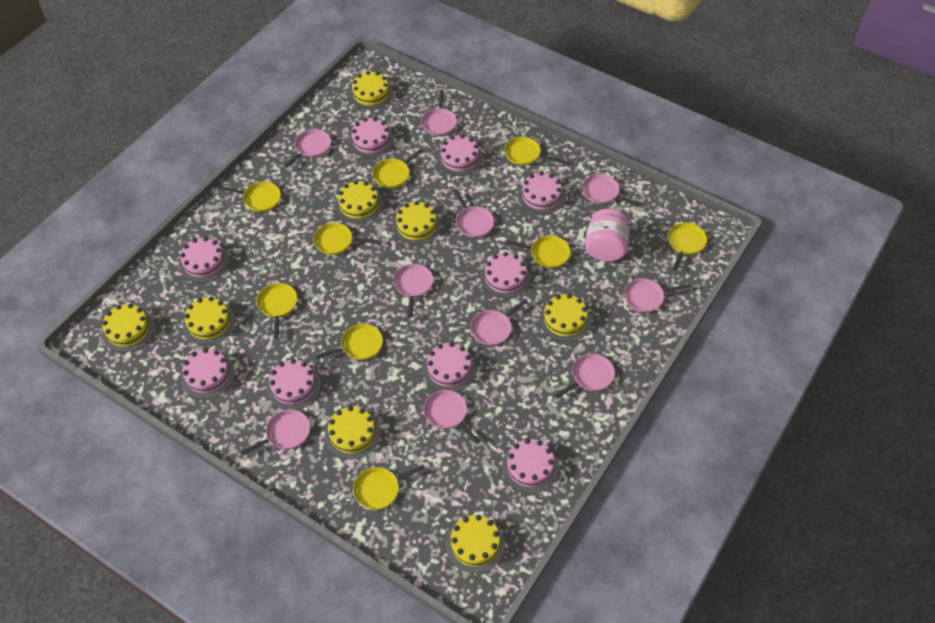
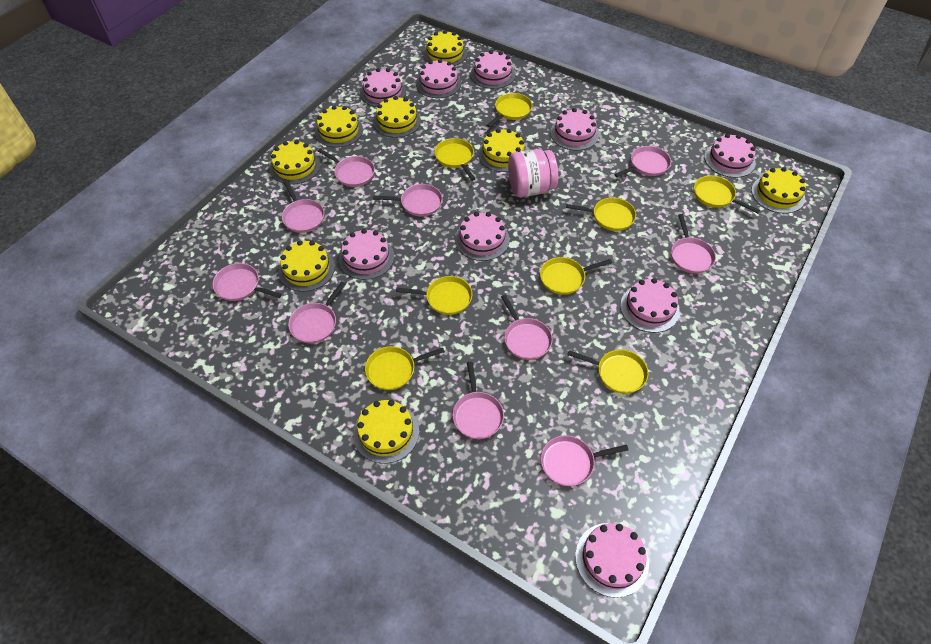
yellow pan: [219,181,281,212] [256,283,297,338] [313,223,377,255] [315,324,383,360] [353,464,425,510] [372,148,424,188] [504,137,563,165] [506,236,571,268] [668,223,707,270] = 9 -> [365,346,445,390] [396,276,472,315] [434,138,476,181] [486,93,532,127] [540,257,612,295] [566,197,636,231] [568,350,648,394] [694,175,760,213] = 8

